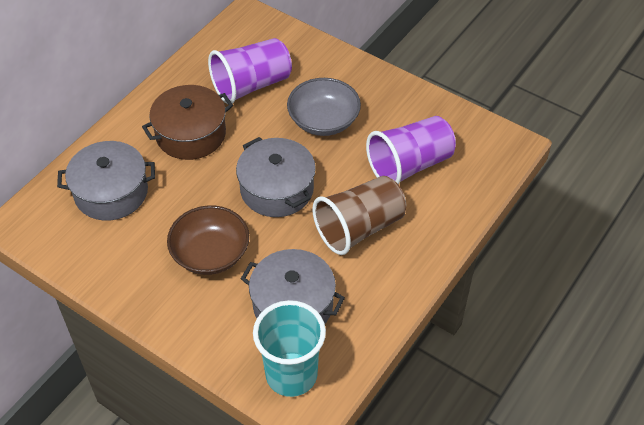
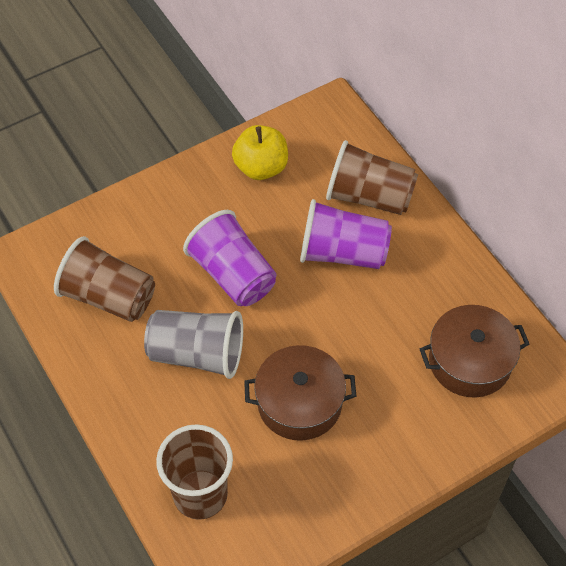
brown bowl: [167,206,249,275] = 1 -> none = 0
brown cup: [312,176,406,255] = 1 -> [54,236,155,322] [156,424,233,520] [326,140,418,215] = 3
brown pot: [142,85,233,160] = 1 -> [244,345,356,441] [420,305,529,397] = 2
grey bowl: [287,78,361,136] = 1 -> none = 0
grey cup: none = 0 -> [144,310,243,379] = 1
grey pot: [57,141,155,221] [236,137,316,217] [241,249,345,323] = 3 -> none = 0
turquoise cup: [253,300,326,397] = 1 -> none = 0
yellow apple: none = 0 -> [232,125,288,180] = 1

